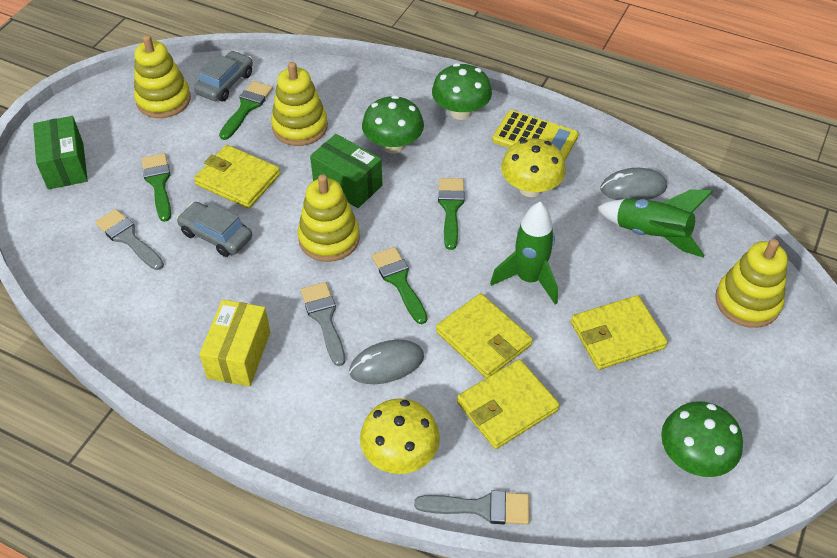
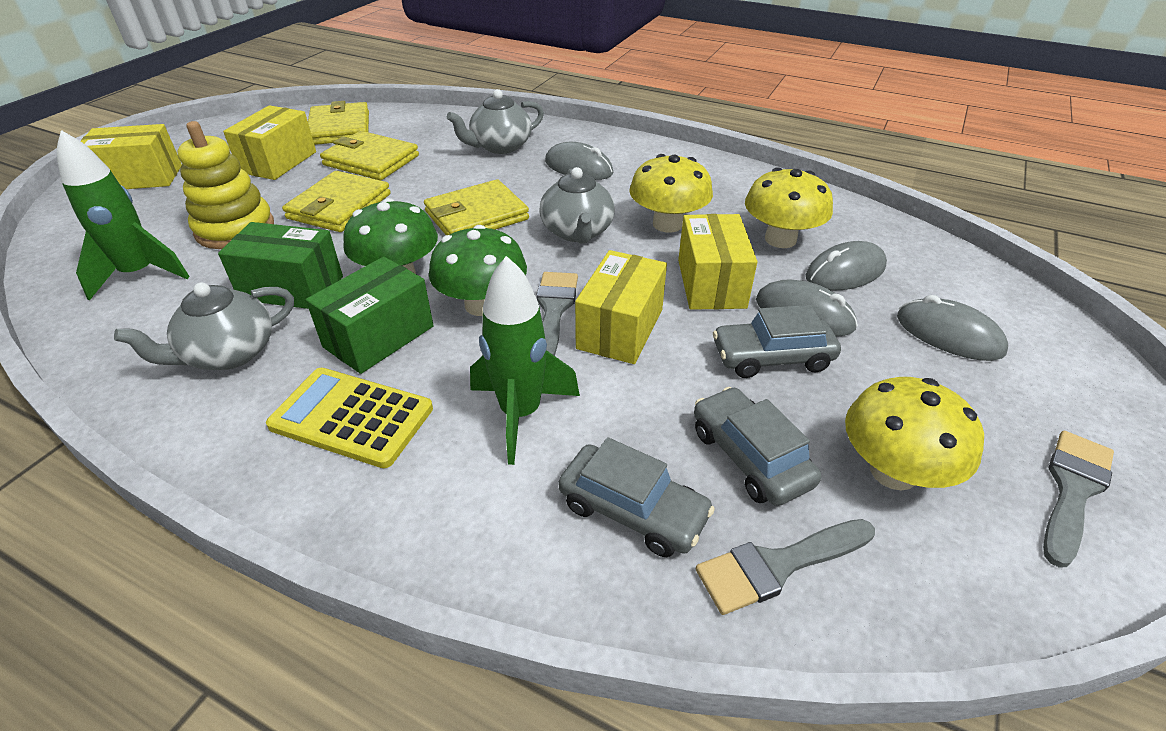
green brush: [141,153,171,222] [219,81,273,140] [372,247,427,324] [438,178,464,250] = 4 -> none = 0
green mushroom: [362,95,424,154] [432,63,492,120] [661,401,743,477] = 3 -> [343,198,438,274] [429,225,527,316] = 2
grey car: [177,202,252,257] [194,51,253,101] = 2 -> [559,437,715,557] [694,387,821,506] [713,305,841,378] = 3
grey mouse: [349,340,424,384] [601,168,667,200] = 2 -> [545,142,614,180] [756,280,858,336] [806,241,887,291] [897,295,1008,361] = 4
grey teapot: none = 0 -> [114,282,294,370] [447,89,544,154] [539,167,615,244] = 3
yellow box: [199,300,270,387] = 1 -> [81,124,182,189] [223,105,316,180] [575,250,667,364] [678,214,757,310] = 4
yellow mushroom: [360,398,440,474] [501,138,566,197] = 2 -> [629,154,713,232] [745,167,833,248] [845,377,984,490] = 3
yellow stacking toy: [134,35,191,118] [271,62,328,146] [297,174,360,262] [715,239,788,328] = 4 -> [177,121,274,249] = 1

